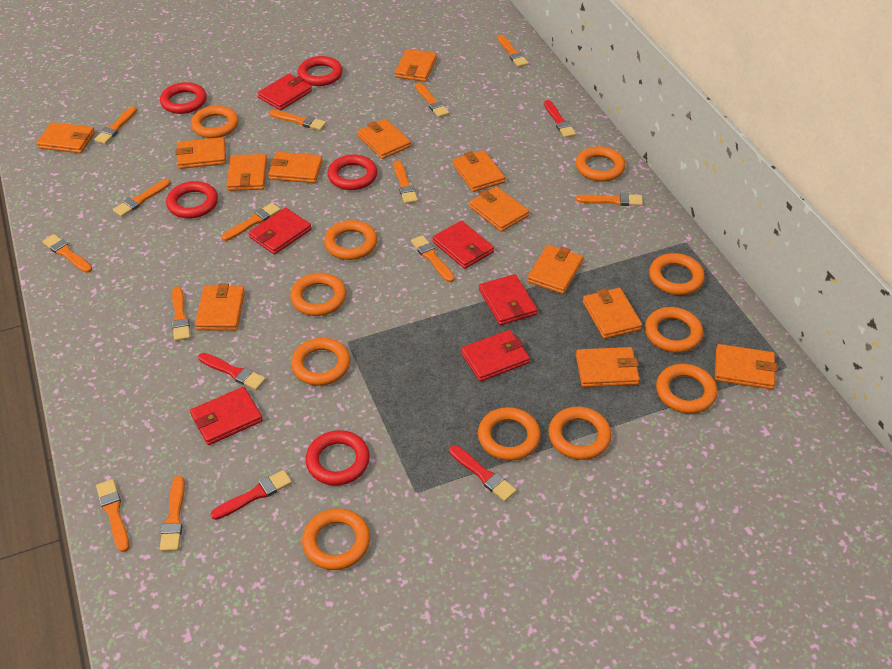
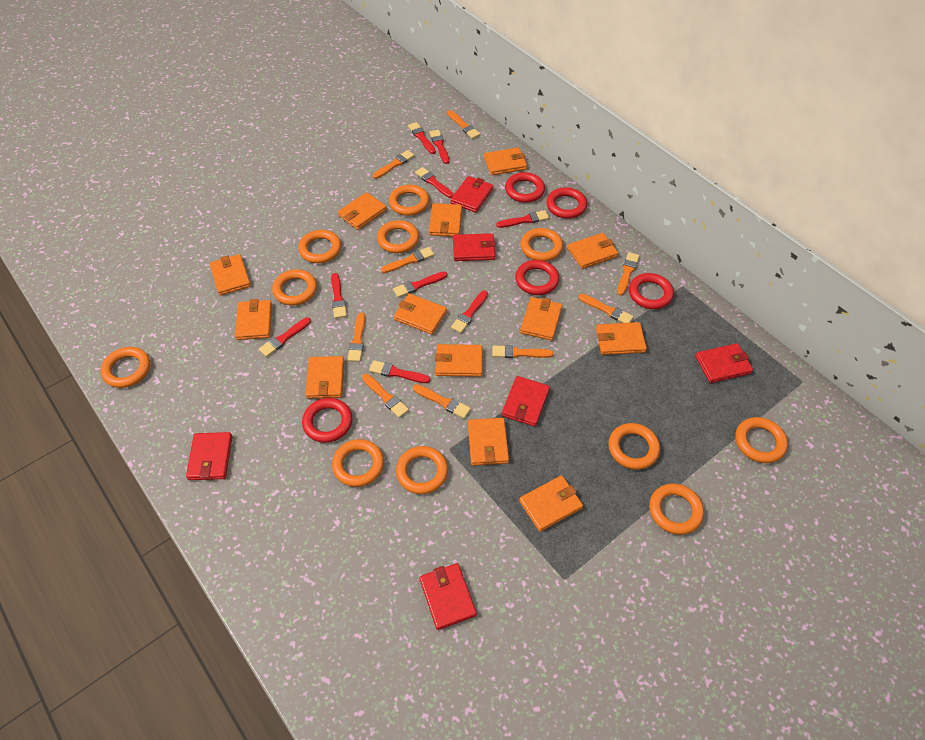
orange brush: [42,234,92,273] [94,106,137,144] [96,479,129,552] [113,179,171,217] [160,476,185,551] [172,286,190,341] [222,203,281,241] [269,110,326,130] [394,161,418,204] [411,235,454,282] [415,83,449,117] [498,35,528,67] [576,193,643,206] = 13 -> [348,313,365,362] [362,374,409,418] [373,150,414,179] [381,247,434,273] [413,384,471,419] [447,110,480,139] [492,345,554,358] [579,294,634,323] [617,252,640,295] = 9
red brush: [198,353,266,390] [210,470,292,520] [449,445,517,502] [544,100,576,138] = 4 -> [259,317,311,357] [331,273,347,318] [369,360,430,383] [393,271,447,298] [408,122,436,154] [415,167,454,198] [429,130,450,164] [451,290,488,333] [496,210,549,228] = 9

